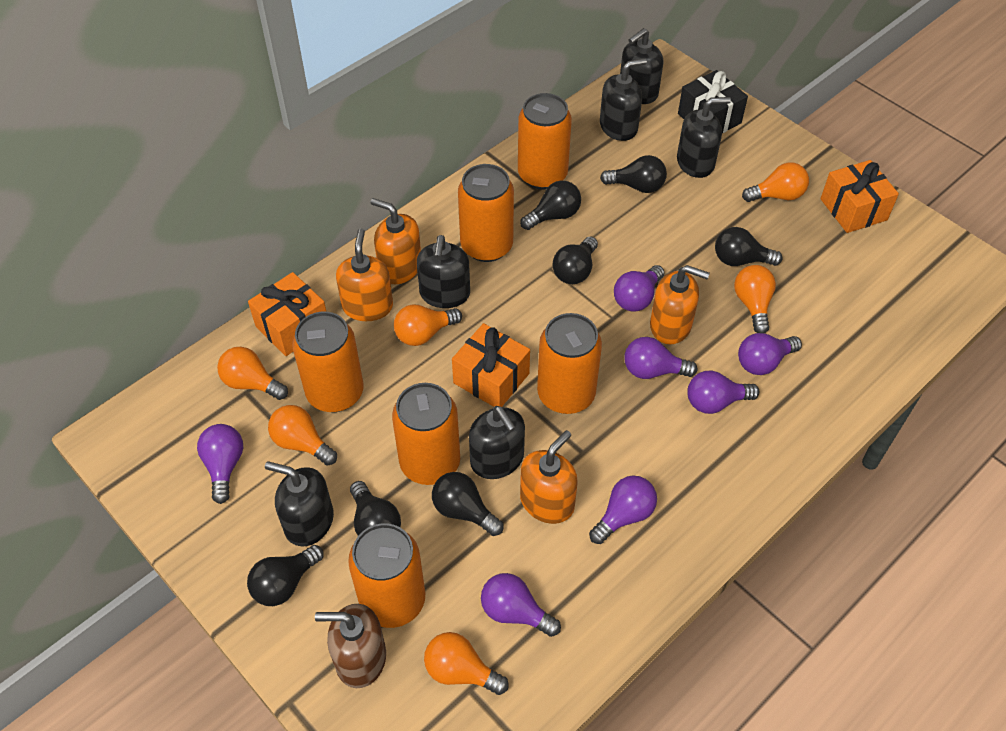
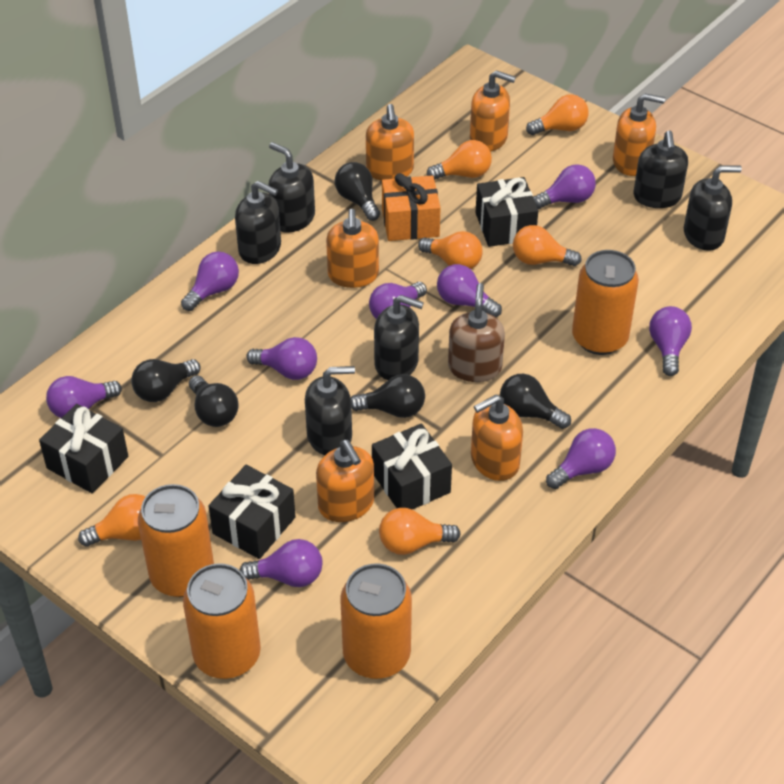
black gift: [678,70,748,133] = 1 -> [39,404,128,493] [209,465,296,559] [372,423,452,510] [476,177,538,247] = 4
black light bulb: [247,545,323,606] [350,481,401,536] [432,472,504,536] [520,181,581,230] [552,236,598,284] [600,155,667,193] [715,227,783,266] = 7 -> [131,359,200,402] [189,375,239,427] [335,162,380,221] [351,374,425,418] [500,374,571,429] = 5
orange can: [292,312,364,412] [348,523,425,628] [392,383,460,485] [458,164,514,262] [518,93,572,190] [537,313,602,414] = 6 -> [138,484,214,597] [183,563,261,679] [340,563,412,679] [572,250,639,355] = 4
orange gift: [248,272,326,356] [452,323,530,407] [820,160,899,233] = 3 -> [382,173,441,241] = 1
orange soap dispenser: [336,228,393,321] [370,198,421,284] [520,430,578,524] [650,265,710,344] = 4 -> [316,440,374,522] [326,209,379,288] [366,104,414,181] [470,70,516,151] [471,395,523,481] [613,94,665,176] = 6
purple light bulb: [197,424,243,504] [481,573,561,637] [589,475,657,544] [614,265,665,312] [624,337,697,379] [687,370,759,414] [738,333,802,375] = 7 -> [46,376,122,418] [181,251,239,311] [240,539,323,587] [246,337,317,380] [369,282,427,319] [437,264,502,317] [533,164,596,209] [546,428,616,489] [649,306,692,376] = 9

